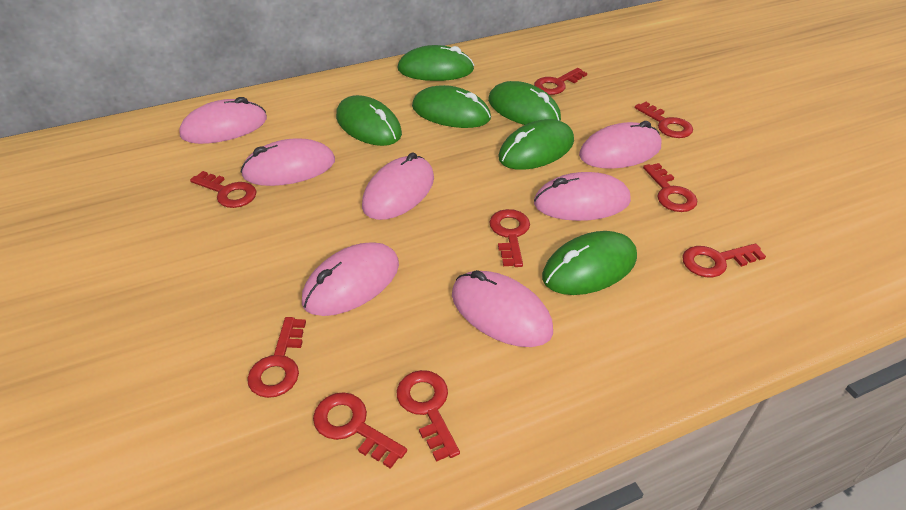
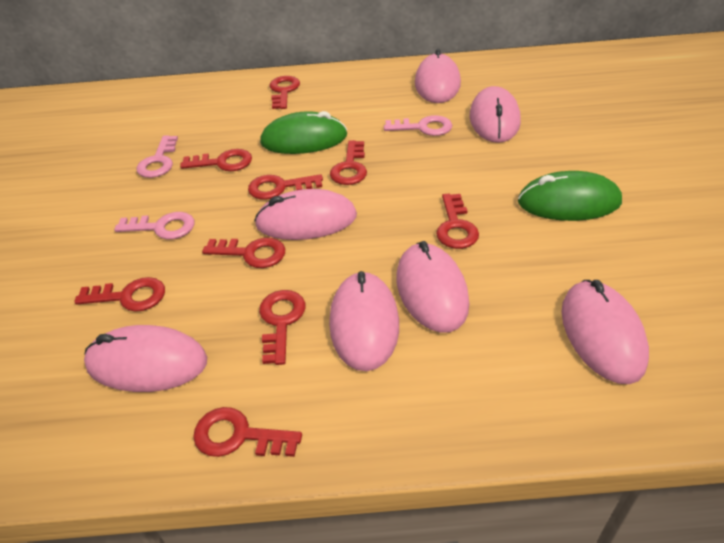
green mouse: [336,95,402,146] [397,45,474,81] [412,85,491,128] [488,81,561,125] [498,119,574,170] [542,231,637,295] = 6 -> [260,111,347,154] [518,171,622,221] = 2
pink key: none = 0 -> [114,212,194,240] [136,135,178,178] [384,115,452,136] = 3

